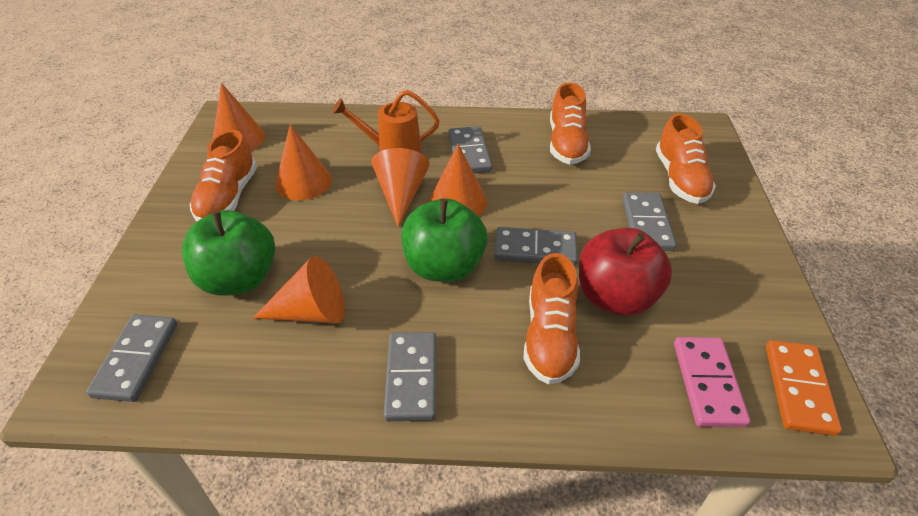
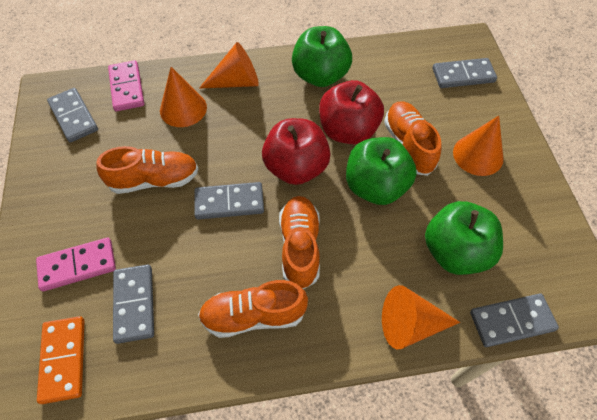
green apple: [182,210,275,296] [401,198,488,282] = 2 -> [292,26,352,87] [346,137,417,205] [425,201,503,275] = 3
orange cone: [213,83,265,150] [253,256,345,324] [275,124,332,200] [371,148,429,227] [429,144,487,216] = 5 -> [160,67,207,127] [199,42,259,89] [382,285,460,349] [453,116,503,176] = 4
orange watering can: [332,90,439,153] = 1 -> none = 0
pink domino: [674,337,750,428] = 1 -> [36,238,116,291] [108,60,144,111] = 2
red apple: [579,228,672,316] = 1 -> [262,118,331,185] [319,80,384,145] = 2

